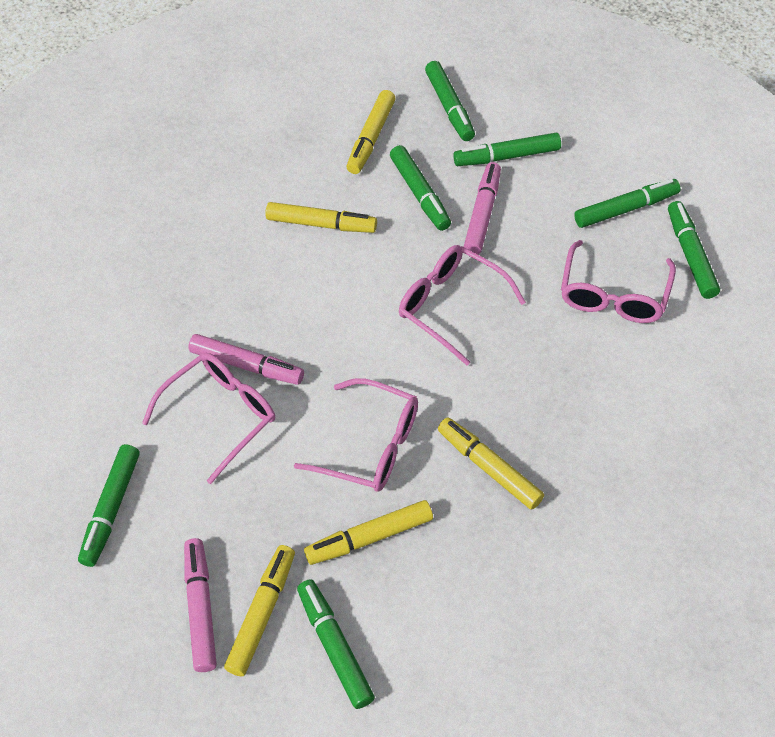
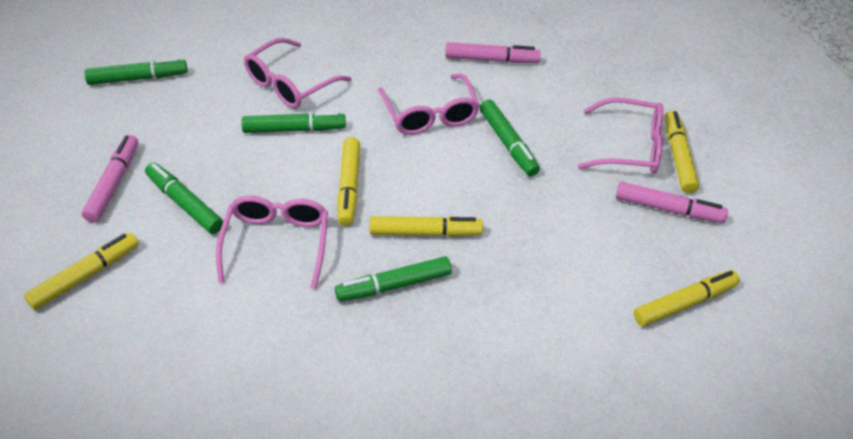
green marker: [78,444,140,567] [297,579,375,709] [390,145,451,231] [425,61,475,141] [453,133,561,166] [574,179,681,228] [668,201,720,299] = 7 -> [84,58,187,85] [145,163,223,234] [242,112,346,133] [335,256,452,302] [480,99,540,176] = 5

